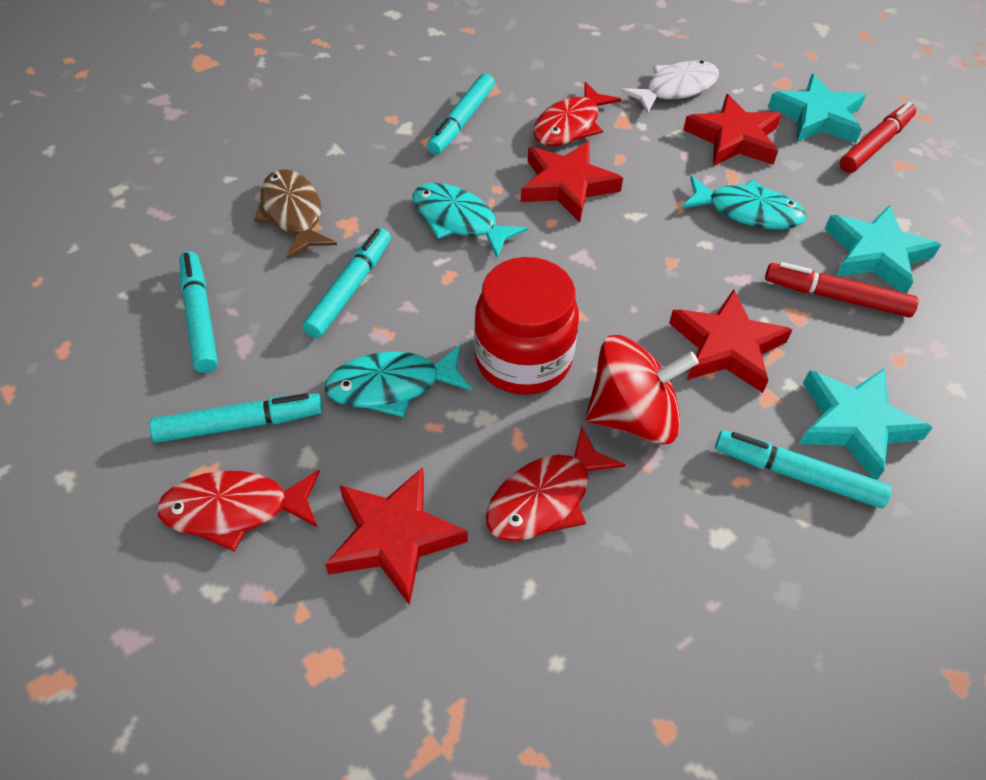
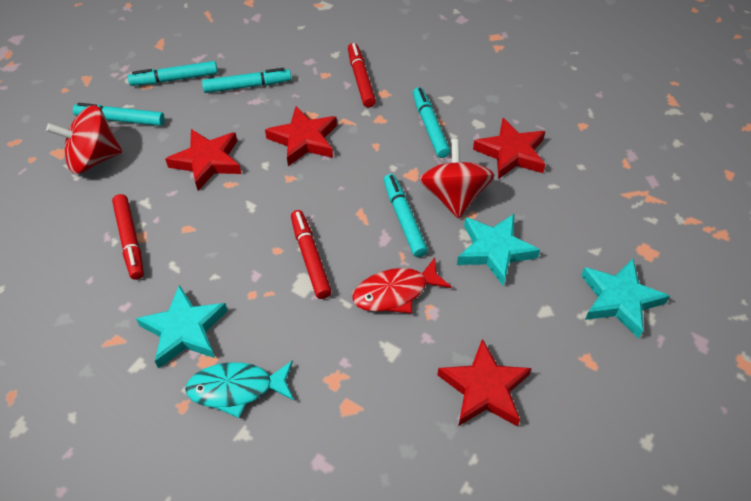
brown fish: [254,169,337,259] = 1 -> none = 0
red fish: [157,470,320,551] [486,426,625,541] [533,82,621,146] = 3 -> [352,258,452,313] = 1
red jar: [474,257,579,395] = 1 -> none = 0
red marker: [765,262,919,317] [840,102,916,173] = 2 -> [112,194,144,280] [291,210,332,299] [348,43,376,108] = 3
red spinning top: [586,335,699,444] = 1 -> [46,105,122,174] [419,139,494,219] = 2
turquoise fish: [324,345,472,417] [413,183,528,258] [681,176,807,230] = 3 -> [185,360,294,418] = 1
white fish: [620,60,719,114] = 1 -> none = 0

